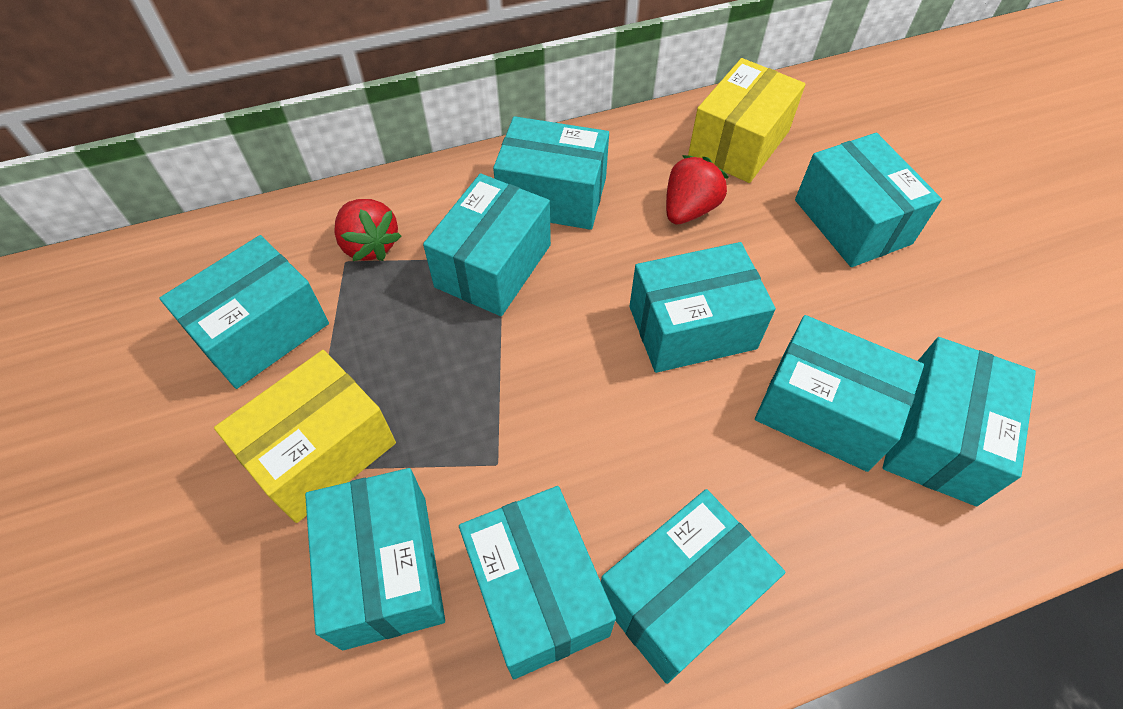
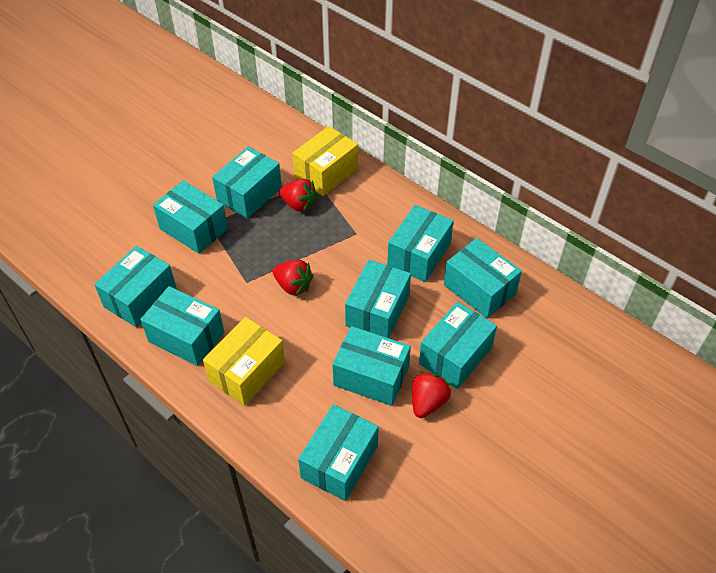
red strawberry: [334,199,402,261] [666,155,729,224] = 2 -> [273,260,314,296] [279,178,317,212] [412,371,451,418] = 3

